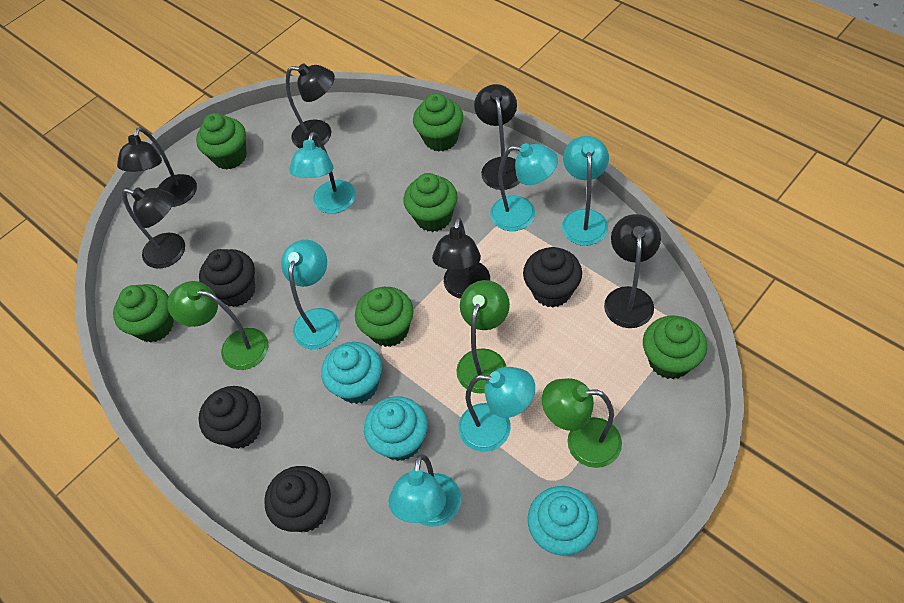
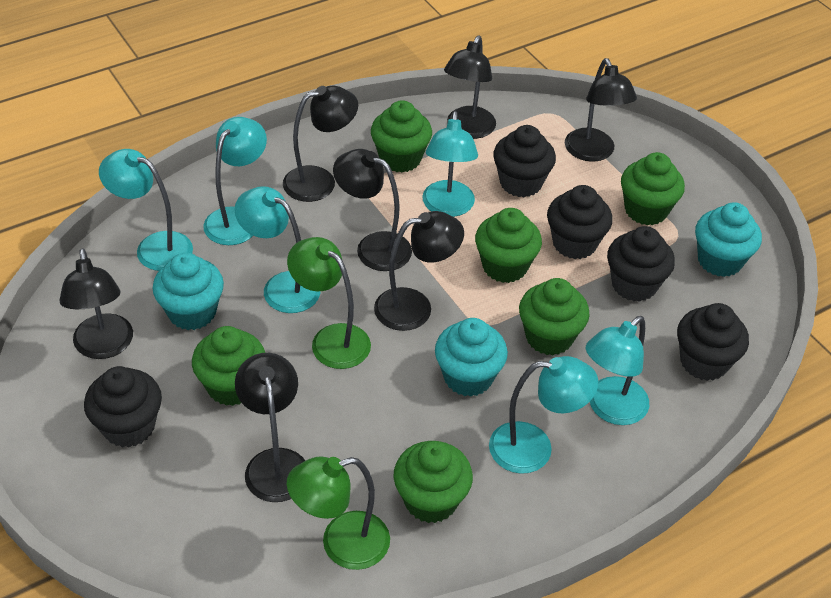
black cupcake: [199,249,255,307] [199,386,261,449] [264,466,331,532] [523,247,582,308] = 4 -> [84,366,162,448] [493,125,556,197] [547,185,613,259] [607,226,675,302] [677,303,749,381] = 5
black lamp: [117,127,197,207] [122,187,185,269] [286,64,335,148] [432,217,490,299] [474,84,520,190] [604,214,661,328] = 6 -> [59,248,133,359] [235,353,305,502] [283,86,358,202] [333,149,412,271] [374,211,464,331] [444,35,496,139] [565,58,637,162] = 7
green lamp: [167,281,269,370] [456,280,510,394] [542,378,622,468] = 3 -> [287,237,371,369] [287,456,390,570] = 2

